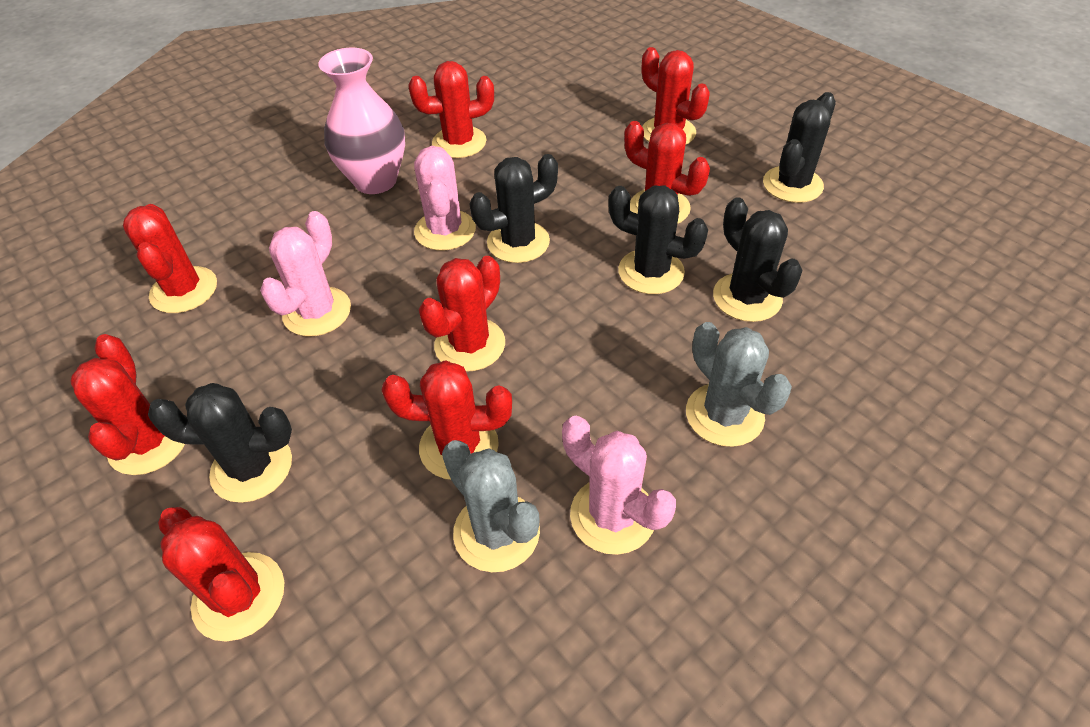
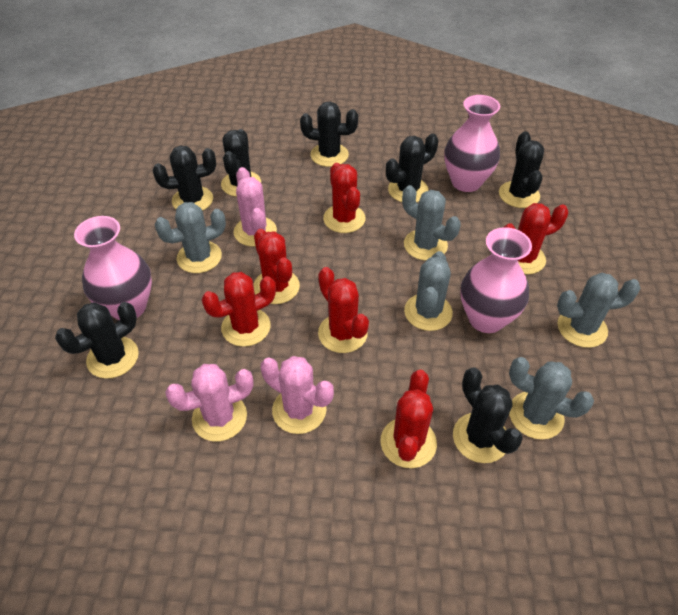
black cactus: [148,383,292,503] [469,154,558,263] [608,186,708,294] [713,197,803,322] [763,92,836,203] = 5 -> [55,302,139,379] [153,146,216,211] [221,129,261,197] [300,101,358,167] [386,133,438,202] [453,368,523,463] [499,132,544,208] = 7
grey cactus: [442,440,540,572] [686,322,792,447] = 2 -> [155,202,226,273] [402,185,461,260] [404,251,453,331] [509,357,594,440] [557,273,640,348] = 5
pink vase: [318,48,405,194] = 1 -> [74,216,152,320] [444,95,500,192] [461,227,532,333] = 3
red cactus: [70,334,185,475] [123,204,217,313] [158,507,284,642] [382,360,512,480] [408,61,494,158] [419,256,505,372] [624,121,710,224] [642,47,710,145] = 8 -> [202,272,276,347] [253,229,300,304] [318,267,369,353] [323,163,366,233] [380,370,437,468] [504,203,569,274] = 6

